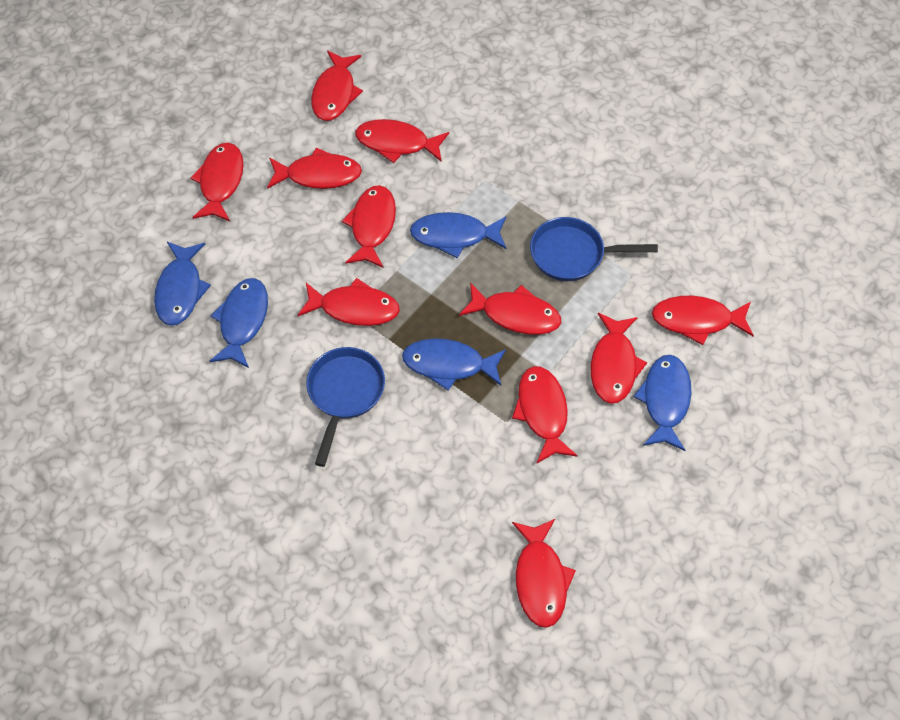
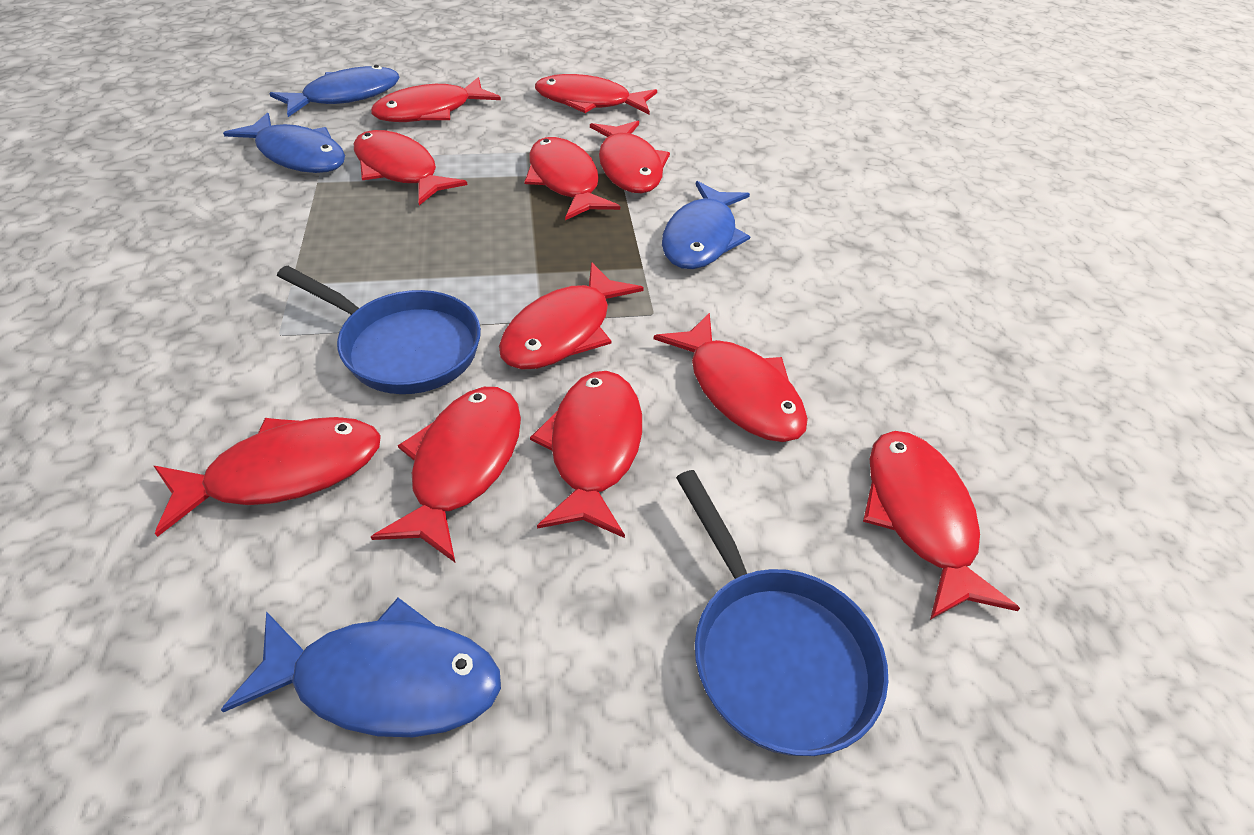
blue fish: [154,242,211,326] [209,278,268,368] [402,338,506,390] [410,212,506,258] [634,355,692,451] = 5 -> [221,598,501,737] [223,112,345,173] [269,65,400,117] [662,181,750,269] = 4

